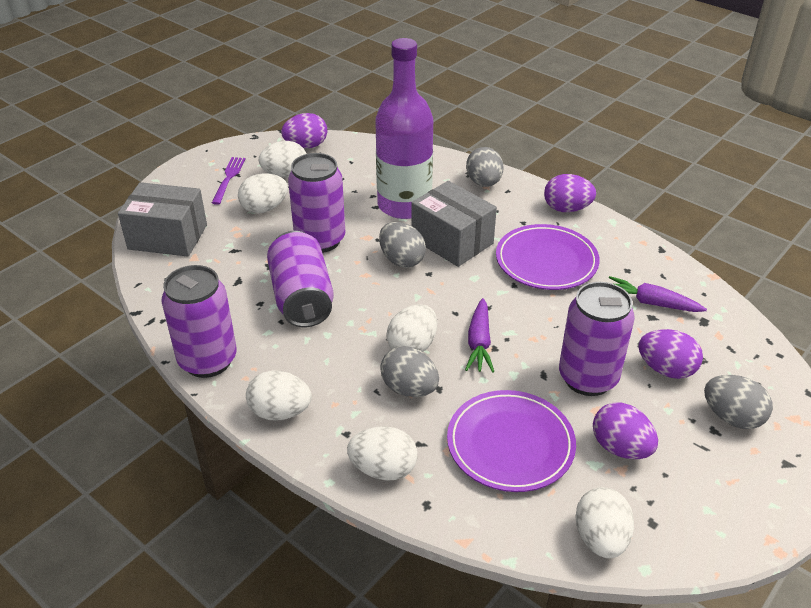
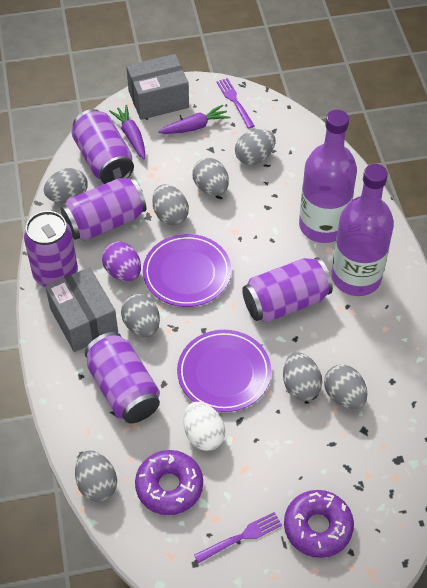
grey egg: [379,222,426,268] [380,346,439,397] [466,147,504,187] [704,375,773,429] = 4 -> [44,168,88,203] [75,451,117,502] [121,294,160,337] [152,184,189,226] [192,158,229,196] [235,129,276,165] [283,352,322,401] [324,364,367,409] = 8
purple bottle: [375,38,433,219] = 1 -> [299,110,357,243] [331,164,394,296] = 2
purple can: [162,265,237,378] [267,231,334,327] [288,153,345,253] [559,282,635,396] = 4 -> [24,211,78,287] [61,177,146,241] [72,109,134,184] [85,332,160,423] [242,257,333,322] = 5
purple donut: none = 0 -> [135,450,203,515] [284,490,354,558] = 2
purple egg: [281,113,327,148] [544,174,596,212] [593,402,658,459] [638,329,703,379] = 4 -> [102,241,141,282] = 1
purple fork: [212,157,245,205] = 1 -> [194,512,282,563] [216,78,255,129] = 2
white egg: [238,173,288,213] [246,371,312,421] [259,141,307,178] [347,426,417,481] [386,304,437,352] [575,487,634,558] = 6 -> [184,402,225,451] = 1

